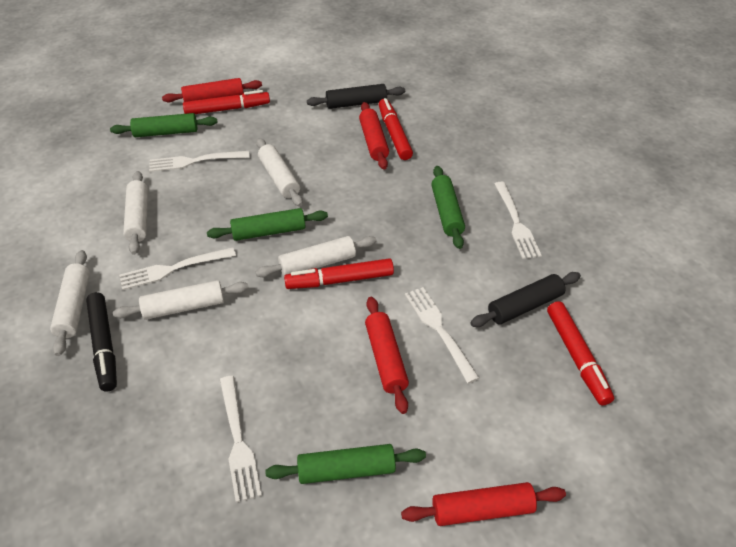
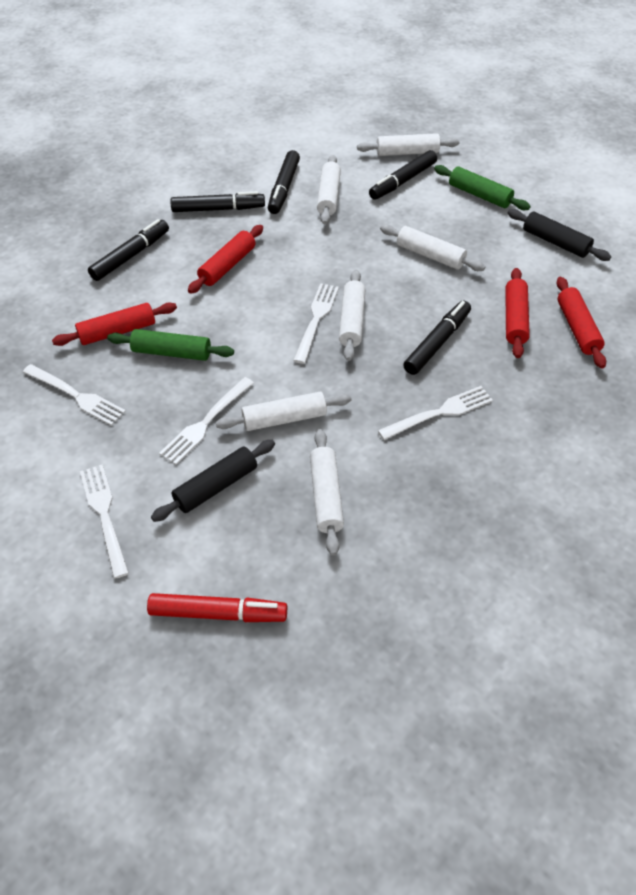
black marker: [86,292,117,392] = 1 -> [88,219,169,281] [170,191,265,212] [268,150,300,214] [369,150,437,200] [403,301,471,375] = 5
green rolling pin: [110,113,217,137] [207,208,328,241] [265,444,426,484] [431,166,465,249] = 4 -> [107,329,234,361] [434,165,531,210] = 2
red marker: [183,90,270,114] [284,258,394,289] [378,98,413,160] [547,301,614,406] = 4 -> [147,593,287,622] = 1
white rolling pin: [50,250,90,356] [113,280,249,320] [123,171,148,255] [256,138,303,207] [256,236,377,278] = 5 -> [216,392,352,431] [310,429,344,556] [317,155,341,224] [339,270,365,361] [357,133,460,156] [380,224,485,271] = 6

